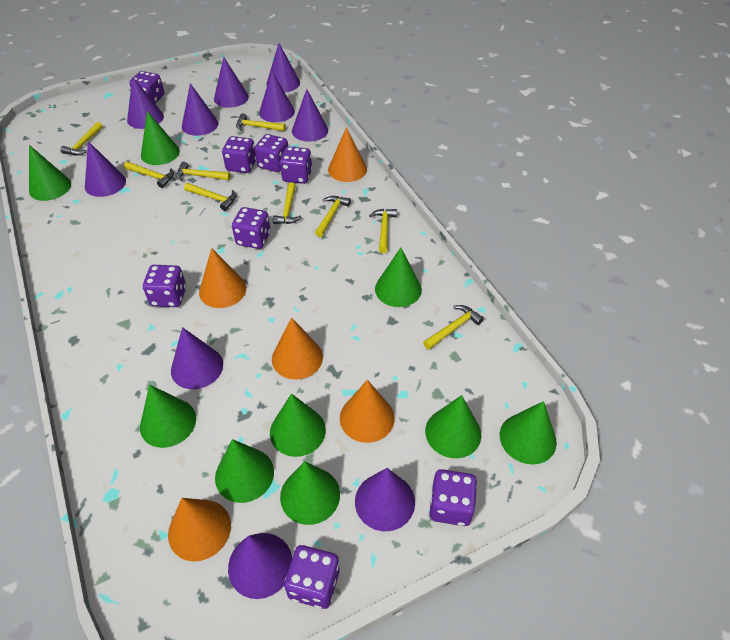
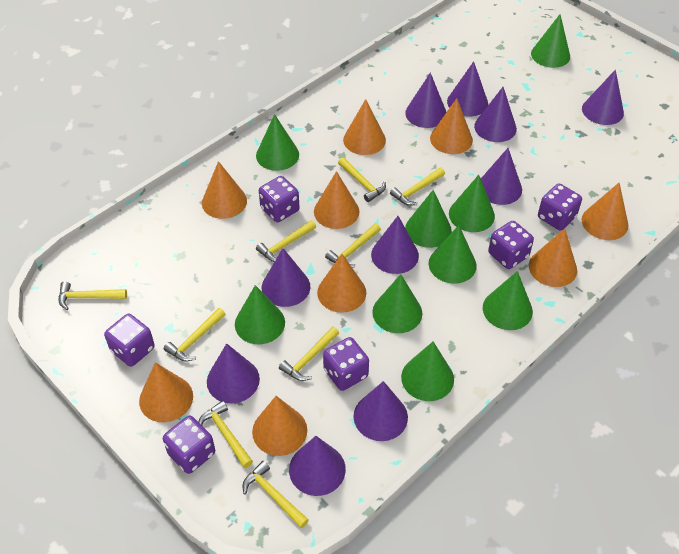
orange cone: [168,498,231,561] [199,248,246,308] [272,317,323,380] [328,127,367,182] [340,380,395,443] = 5 -> [139,362,193,422] [202,161,247,219] [252,396,307,456] [314,171,359,229] [317,254,366,313] [343,99,386,155] [430,98,473,154] [529,229,577,287] [582,182,628,240] = 9
purple dice: [129,71,164,103] [143,265,186,307] [222,136,256,173] [232,207,271,249] [255,134,288,172] [280,146,312,184] [284,545,339,609] [429,469,477,526] = 8 -> [104,314,155,367] [163,416,215,474] [259,176,299,222] [323,337,369,391] [488,221,534,269] [538,184,582,230] = 6

